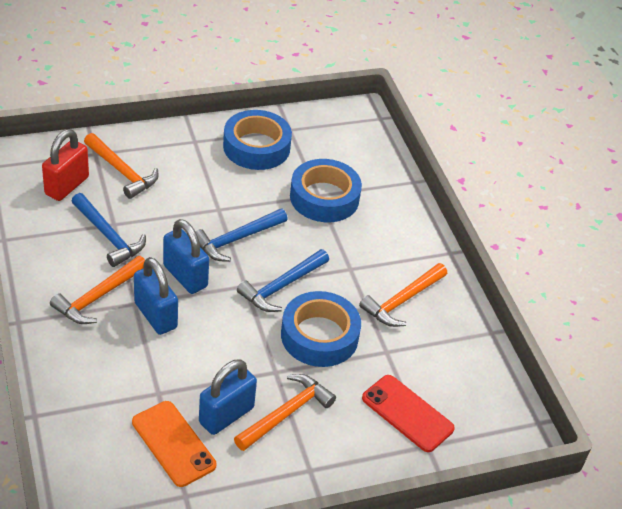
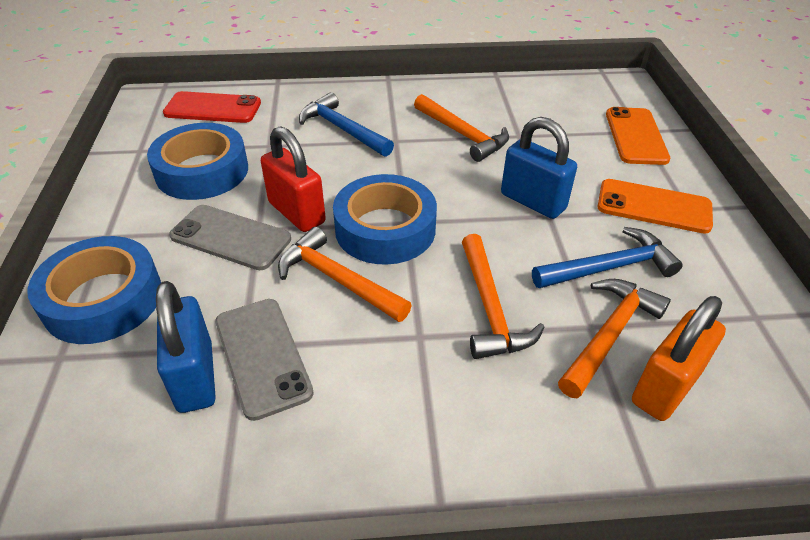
blue hammer: [71,193,146,267] [195,208,288,262] [237,249,329,312] = 3 -> [299,92,394,157] [532,227,683,288] = 2
blue padlock: [134,257,178,335] [163,219,209,294] [199,359,257,435] = 3 -> [156,281,216,413] [501,117,577,219] = 2
grey phone: none = 0 -> [169,205,291,270] [215,299,314,421] = 2
orange padlock: none = 0 -> [632,296,726,421] = 1
orange phone: [132,401,217,487] = 1 -> [597,179,713,234] [606,107,670,165] = 2

